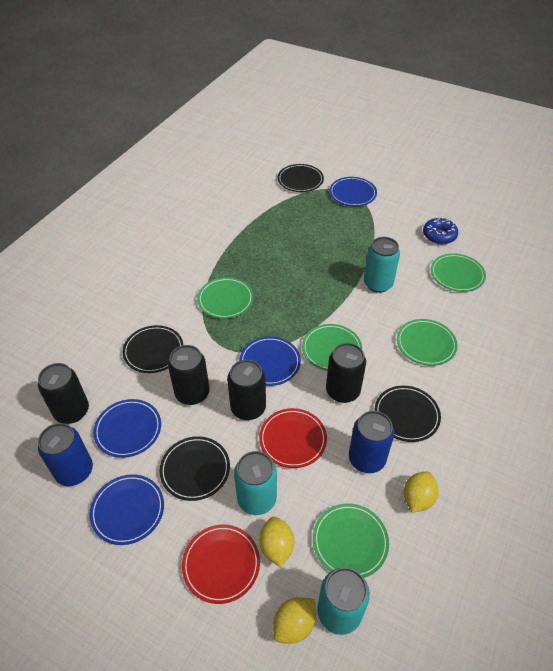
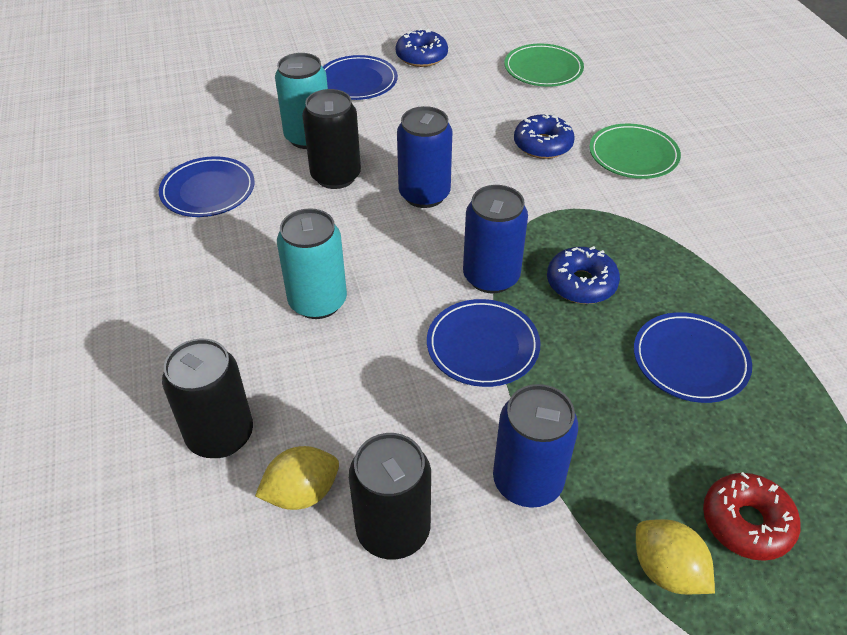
black can: [38,363,89,424] [168,345,209,405] [227,360,266,420] [326,343,366,403] = 4 -> [162,339,253,458] [302,89,361,189] [349,433,431,559] = 3
black plate: [122,325,183,373] [159,436,230,501] [278,164,324,192] [374,386,441,442] = 4 -> none = 0
blue can: [38,423,93,486] [349,411,394,473] = 2 -> [397,106,452,208] [463,185,528,293] [493,384,578,508] = 3
blue donut: [423,217,458,244] = 1 -> [396,28,448,67] [514,114,575,159] [547,246,620,304] = 3
green plate: [197,277,254,319] [302,324,362,371] [313,503,389,578] [397,319,457,366] [431,253,486,292] = 5 -> [504,43,584,87] [589,123,681,179] = 2
red donut: none = 0 -> [703,472,801,561] = 1
red plate: [182,525,260,604] [259,408,327,468] = 2 -> none = 0
turquoise can: [234,451,277,515] [317,567,370,635] [364,237,400,293] = 3 -> [275,53,328,149] [277,208,347,319] = 2
yellow lemon: [259,517,294,567] [273,597,316,644] [404,472,439,513] = 3 -> [255,446,339,510] [636,519,715,594] = 2

